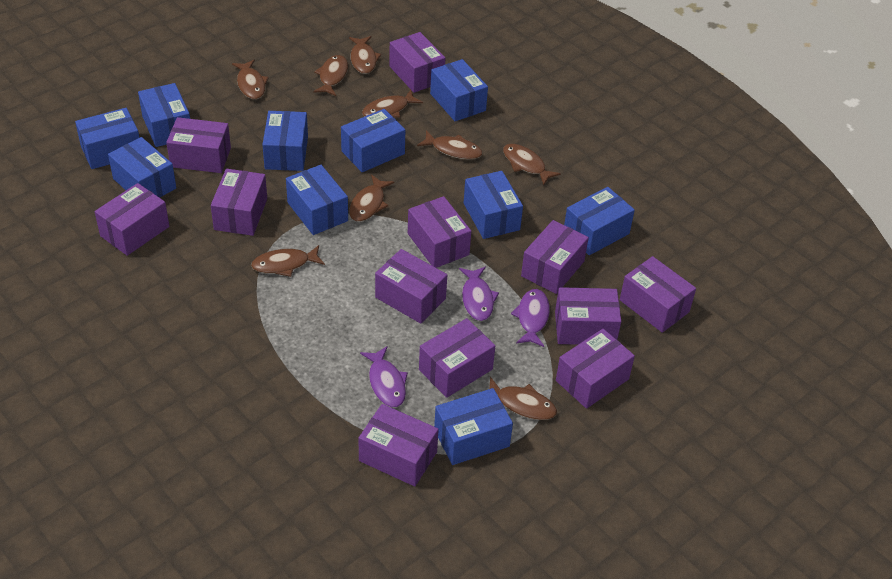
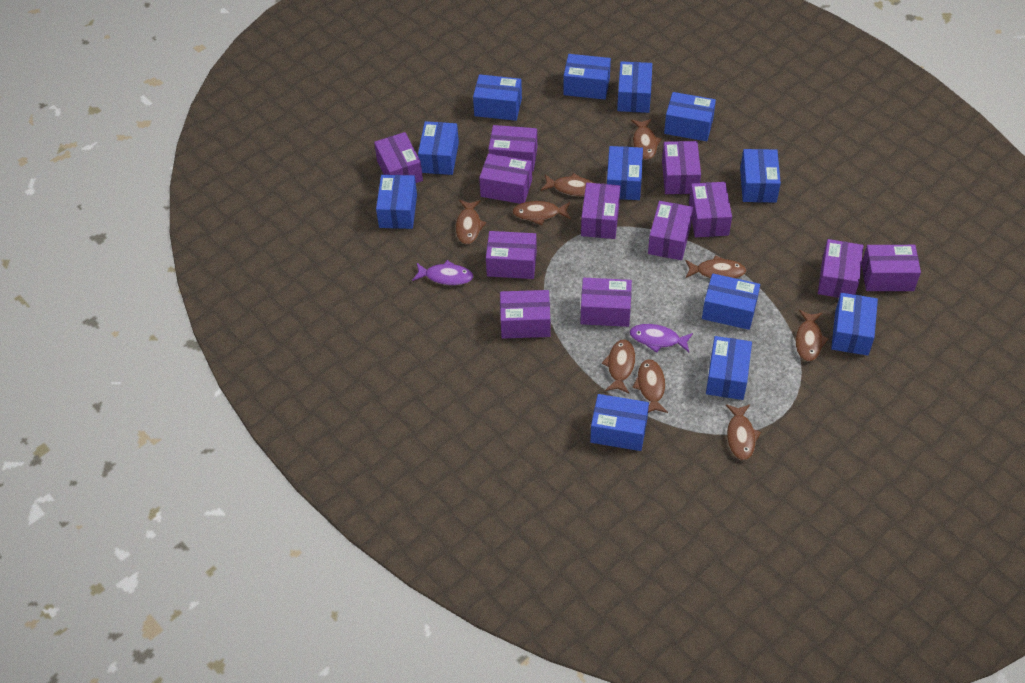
blue box: [75,108,139,169] [108,137,176,198] [138,83,190,147] [262,111,308,171] [286,165,348,235] [341,109,405,172] [430,59,488,121] [434,388,513,465] [464,171,523,239] [564,187,635,255] = 10 -> [376,175,417,229] [418,121,459,175] [473,74,522,121] [563,54,611,100] [590,394,649,451] [607,146,643,200] [617,61,652,113] [664,92,716,141] [702,273,760,330] [706,336,752,400] [740,149,781,202] [831,293,878,356] = 12
purple fish: [360,346,408,407] [459,267,499,321] [511,289,550,347] = 3 -> [412,260,473,285] [630,324,693,353] = 2

